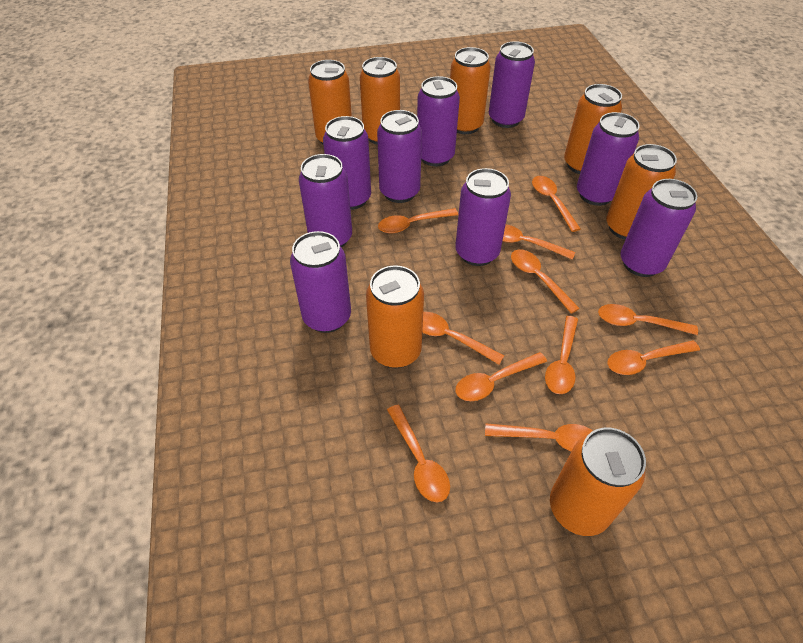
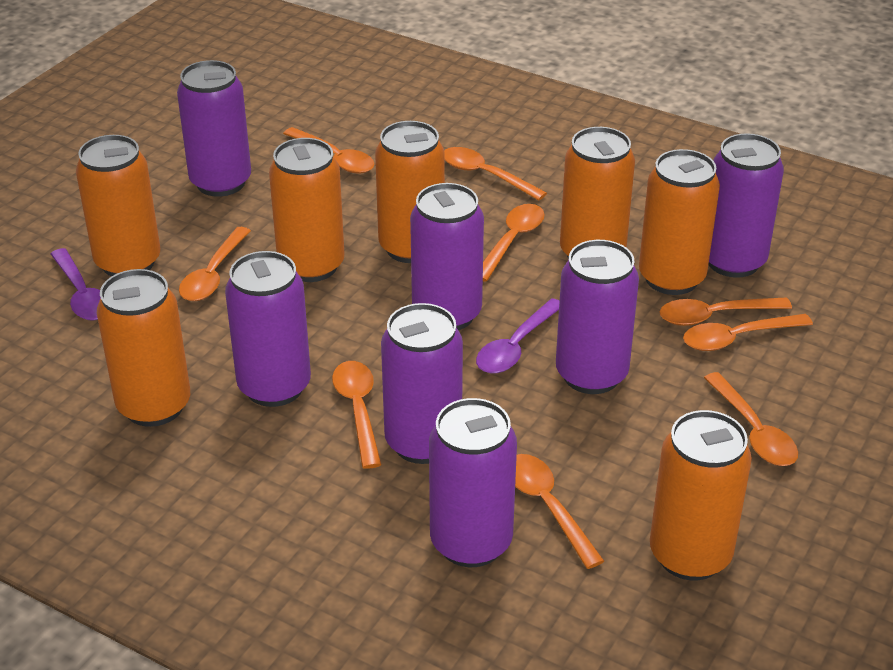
orange spoon: [378,208,458,233] [387,405,450,502] [422,312,504,365] [455,352,547,401] [485,423,593,451] [503,224,575,260] [511,249,580,314] [532,176,581,232] [545,316,578,394] [598,304,698,335] [607,340,700,375] = 11 -> [179,227,251,301] [283,127,374,174] [332,361,382,469] [444,147,547,201] [483,204,544,282] [515,454,604,569] [659,297,792,326] [683,314,813,351] [704,372,798,466] = 9
purple can: [290,231,351,333] [299,154,352,248] [323,116,371,210] [377,110,422,203] [417,76,460,166] [455,168,511,266] [489,41,535,128] [577,112,640,206] [620,179,697,277] = 9 -> [177,60,251,197] [225,251,311,407] [381,303,463,464] [410,183,484,330] [429,398,517,567] [556,240,639,394] [709,133,784,278] = 7
purple spoon: none = 0 -> [51,248,101,321] [476,298,559,373] = 2

